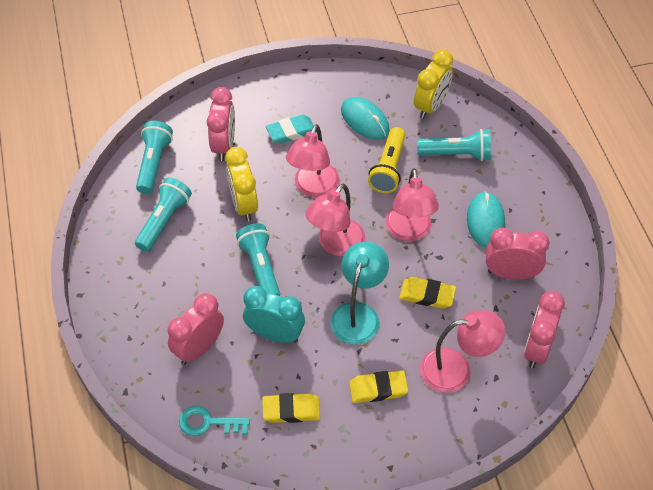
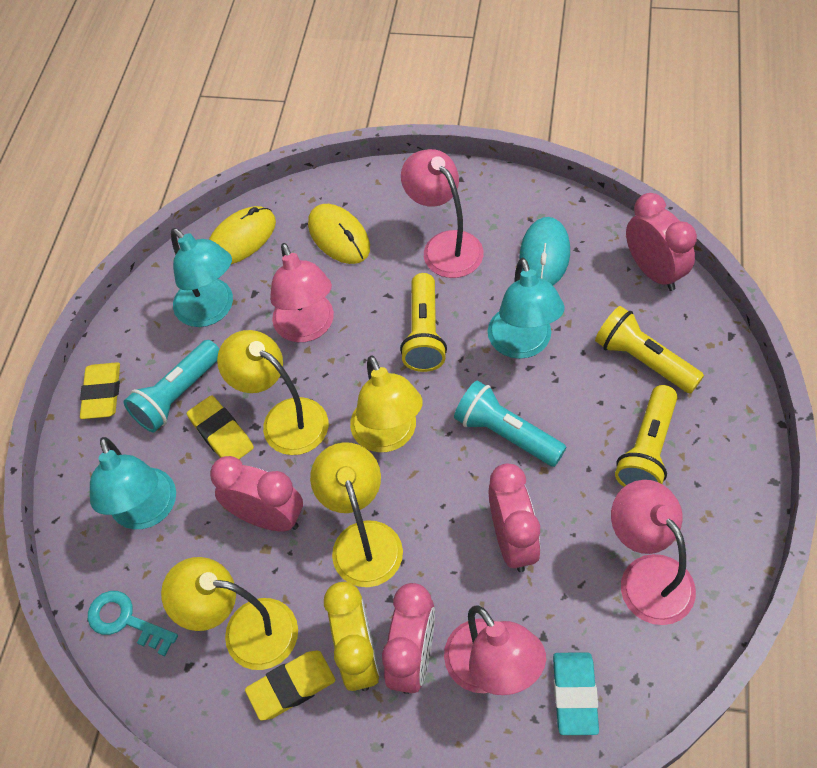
turquoise clock: [243,286,305,343] = 1 -> none = 0
turquoise flashlight: [135,178,192,252] [136,121,173,194] [236,223,280,296] [417,129,491,161] = 4 -> [123,340,220,432] [454,381,566,467] = 2
turquoise lamp: [330,241,389,345] = 1 -> [90,437,176,529] [171,228,233,327] [488,258,565,359] = 3
turquoise mouse: [341,97,390,140] [467,191,505,248] = 2 -> [519,217,570,285] = 1
yellow clock: [225,147,258,221] [414,49,453,119] = 2 -> [324,582,380,691] = 1
yellow flashlight: [368,127,406,193] = 1 -> [400,273,447,372] [595,306,704,394] [615,385,678,487] = 3
yellow lamp: none = 0 -> [161,557,298,670] [217,330,328,455] [310,442,403,587] [350,355,423,452] = 4
yellow mouse: none = 0 -> [209,206,276,264] [308,204,370,264] = 2

